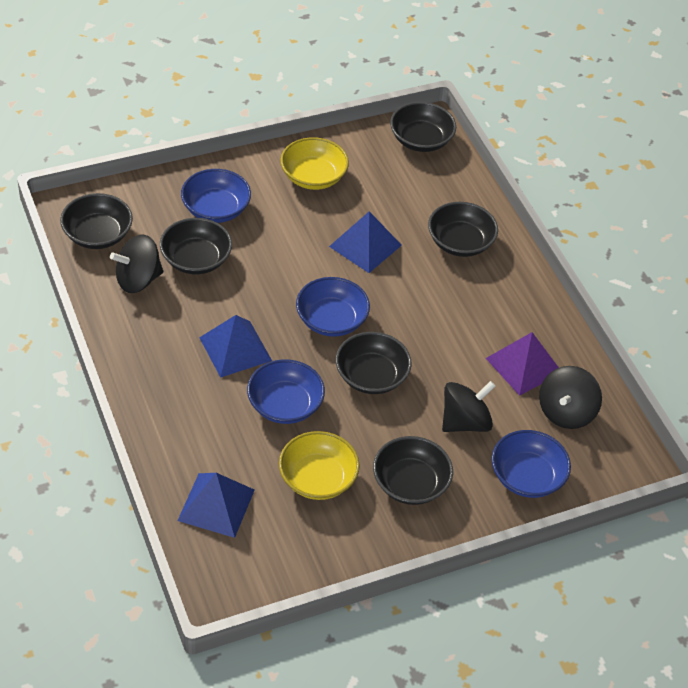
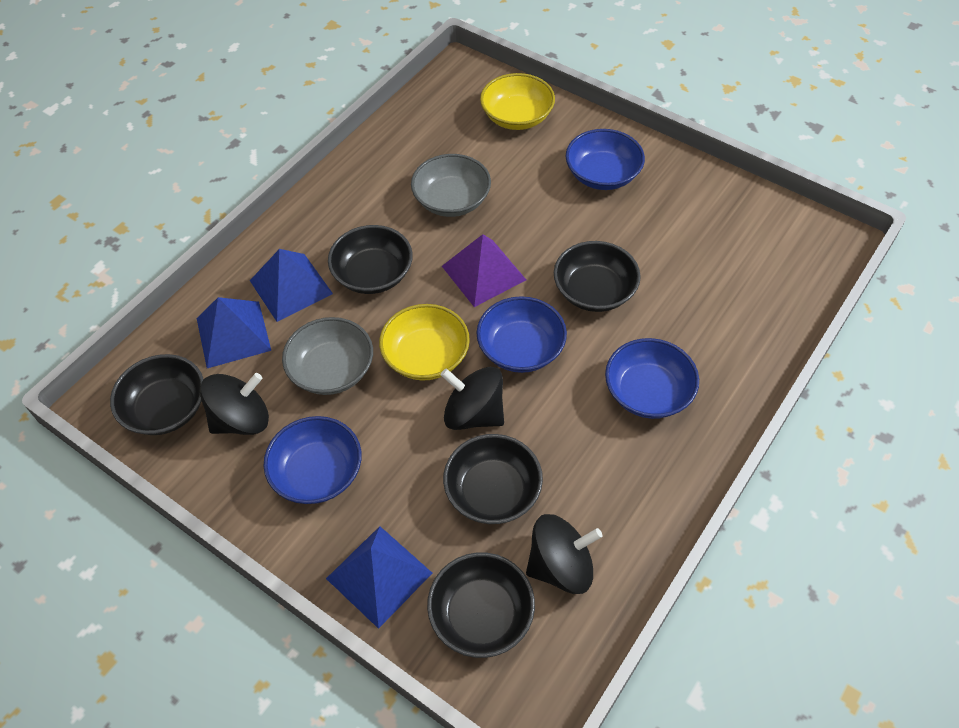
black bowl: [60,193,133,249] [160,218,232,274] [336,332,412,394] [373,436,453,505] [390,102,456,152] [428,202,498,257] = 6 -> [110,354,204,435] [328,225,413,294] [427,552,535,658] [443,434,543,524] [554,241,641,312] = 5
grey bowl: none = 0 -> [282,317,373,395] [411,154,491,217] = 2

